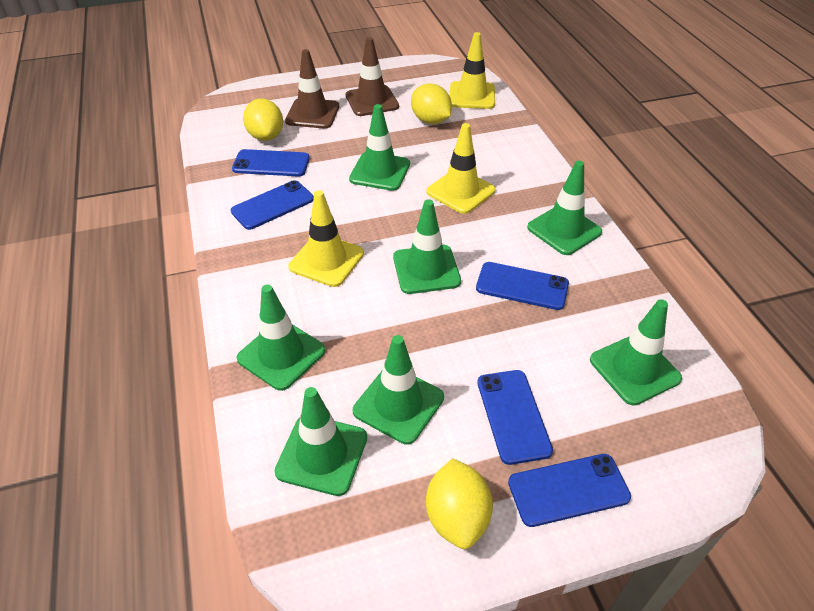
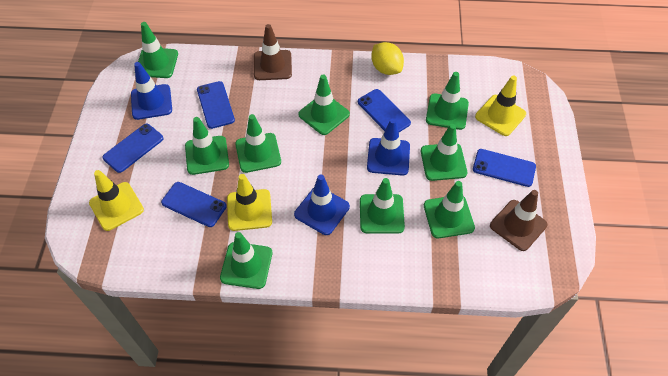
blue traffic cone: none = 0 -> [131,62,172,120] [294,175,350,235] [367,118,410,176] = 3
green traffic cone: [236,285,325,391] [275,387,367,496] [349,104,410,191] [353,335,444,445] [393,199,461,294] [527,161,602,255] [590,299,682,406] = 7 -> [138,22,178,78] [185,117,229,175] [220,232,272,289] [235,114,281,173] [298,74,350,135] [360,178,405,233] [421,124,467,181] [424,181,475,238] [426,72,469,130] = 9
yellow lemon: [243,98,283,141] [411,83,452,124] [426,458,493,549] = 3 -> [371,42,404,75] = 1

